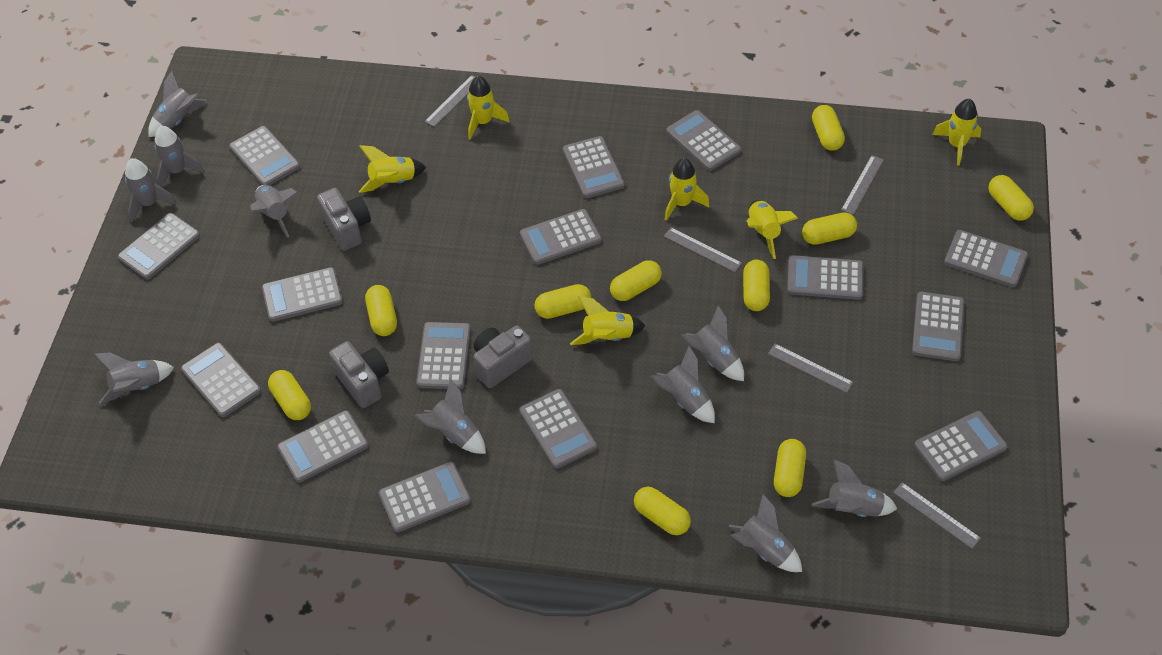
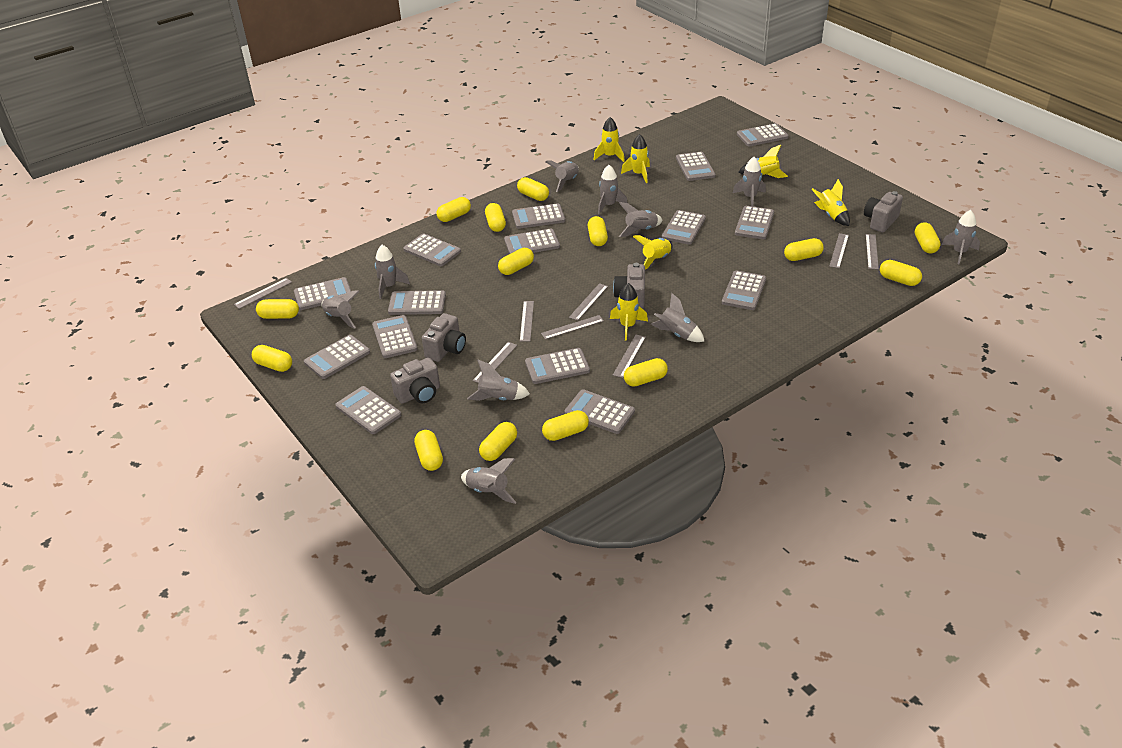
grey camera: [317,188,371,251] [329,341,389,408] [473,326,533,388] = 3 -> [390,358,440,404] [422,313,466,362] [613,263,645,309] [864,191,903,233] = 4
grey ruler: [425,75,475,127] [664,228,742,272] [768,344,853,393] [841,155,884,215] [893,482,981,549] = 5 -> [234,278,292,309] [473,342,517,383] [520,301,534,342] [541,315,604,339] [569,283,608,321] [613,335,646,378] [829,233,849,268] [866,234,879,269] = 8
yellow capsule: [268,370,311,420] [365,285,397,336] [534,284,591,319] [610,260,662,301] [634,487,691,535] [743,260,770,311] [774,439,806,497] [802,213,857,245] [812,105,845,151] [988,175,1034,221] = 10 -> [252,345,292,372] [256,299,299,319] [414,430,443,471] [436,197,471,222] [479,422,517,461] [485,203,506,232] [498,248,534,275] [517,177,549,201] [542,410,589,441] [588,216,608,246] [624,358,668,387] [784,238,824,261] [880,260,922,286] [915,222,941,254] = 14

